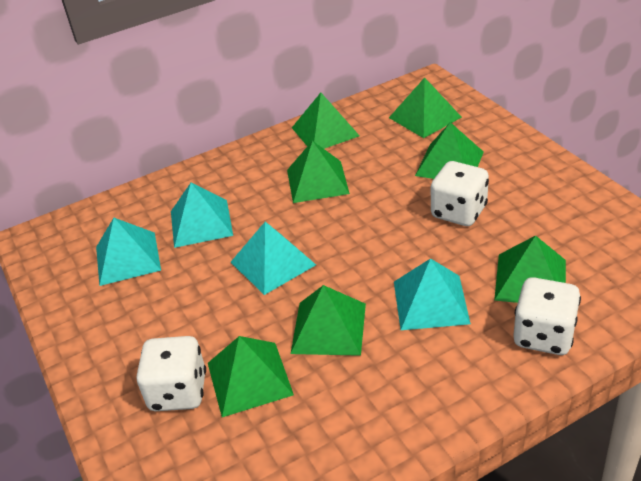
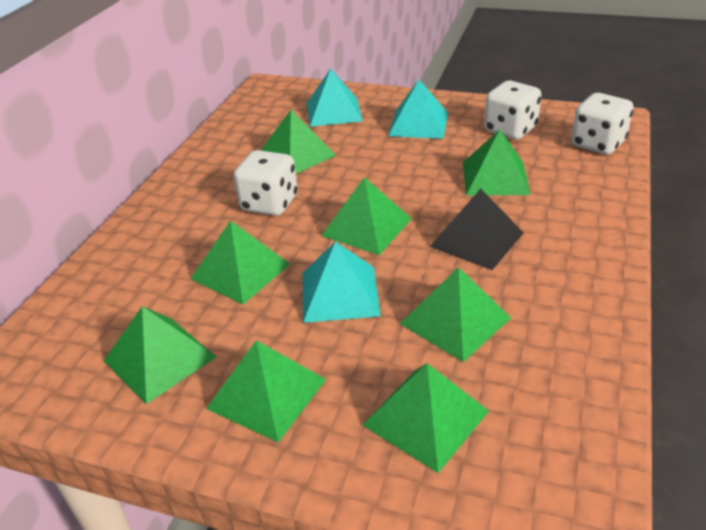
black pyramid: none = 0 -> [429,189,524,270] = 1
green pyramid: [208,336,294,417] [287,141,350,203] [291,285,366,356] [292,93,360,149] [389,77,462,138] [415,122,484,179] [494,235,566,303] = 7 -> [103,306,216,404] [191,221,290,304] [206,340,326,442] [260,110,336,174] [321,177,412,255] [363,363,489,473] [400,267,511,362] [463,130,531,196] = 8
turquoise pyramid: [96,218,161,286] [171,183,233,248] [231,222,316,295] [394,258,471,330] = 4 -> [302,242,381,323] [307,68,363,127] [388,80,448,139] = 3

